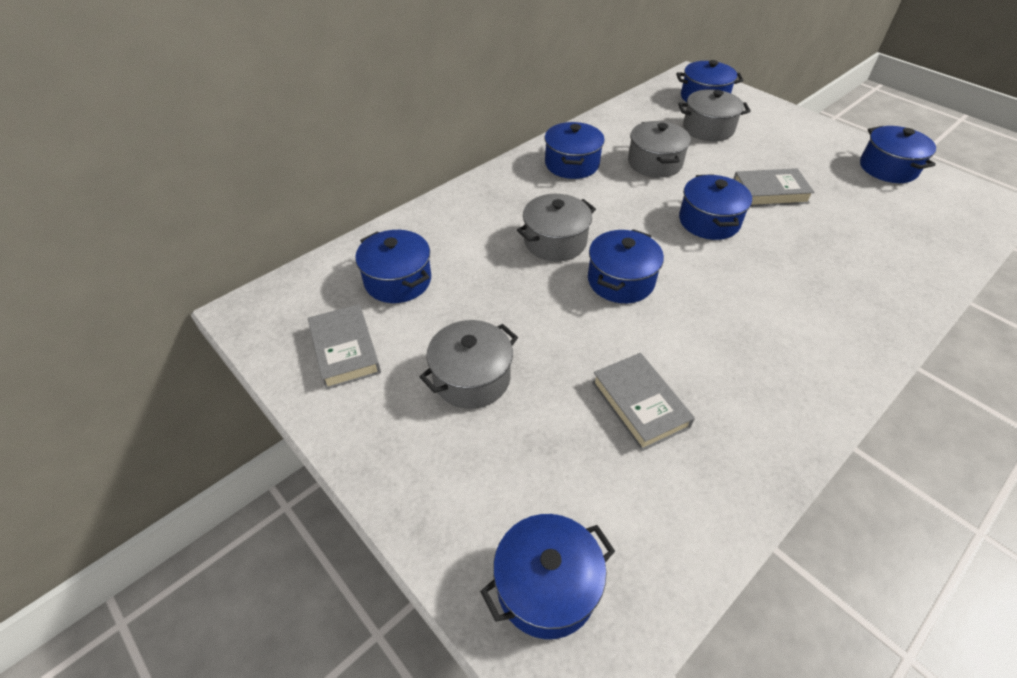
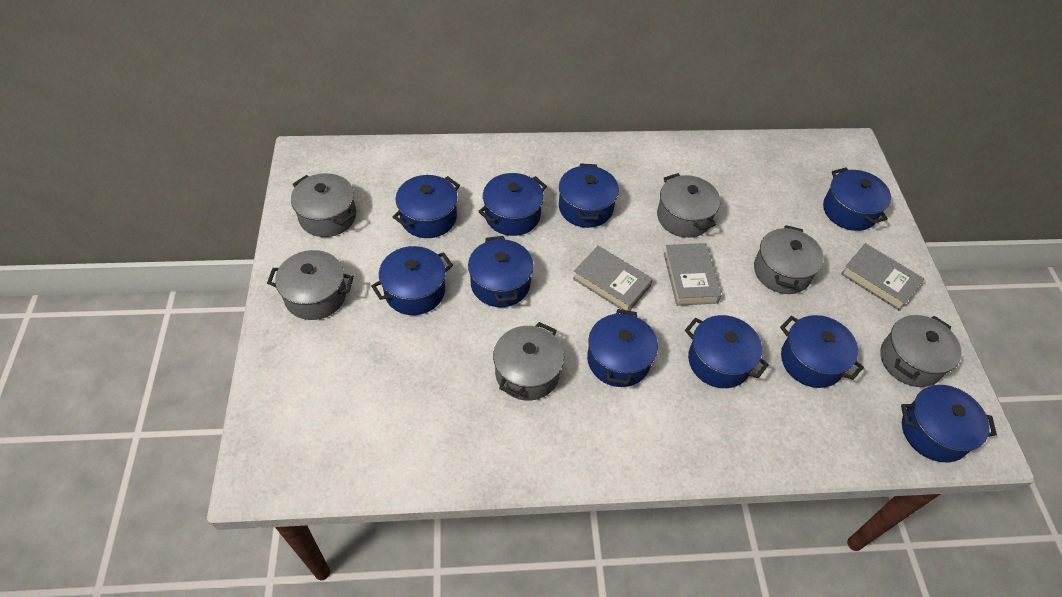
blue pot: [355,230,431,303] [480,514,615,639] [545,122,605,179] [588,229,664,303] [676,60,744,102] [679,174,752,240] [860,126,936,183] = 7 -> [371,246,453,315] [393,175,460,238] [468,236,534,307] [478,173,547,236] [559,163,619,228] [587,309,658,387] [685,315,769,388] [780,315,864,388] [823,168,891,231] [901,385,997,462] = 10
grey pot: [419,320,518,409] [517,194,596,261] [628,121,691,178] [678,89,751,141] = 4 -> [267,250,354,320] [291,173,356,237] [493,322,564,400] [657,173,720,238] [754,225,824,294] [880,315,961,387] = 6

